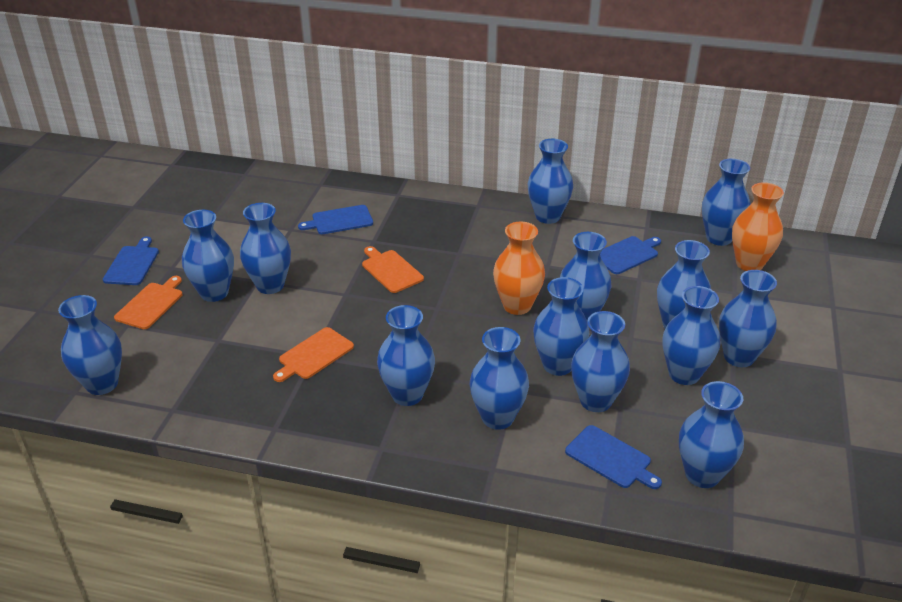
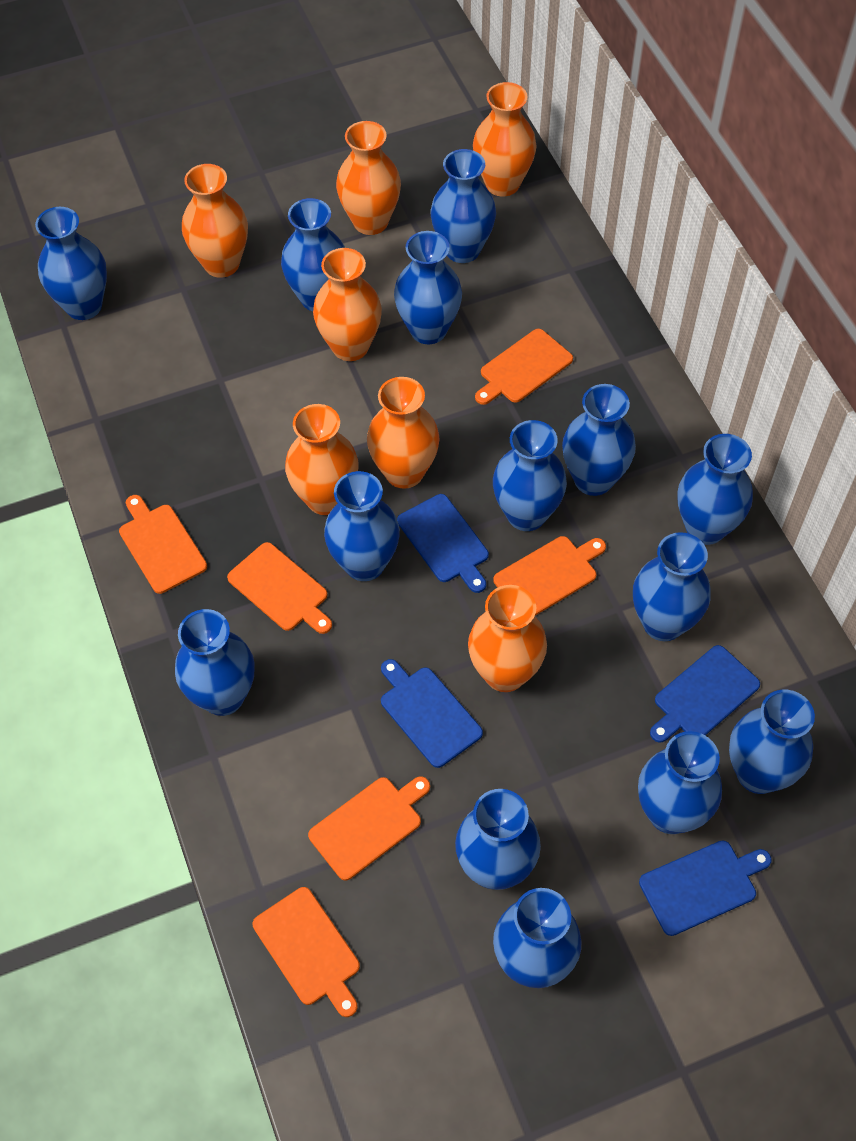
orange cutting board: [114,276,183,329] [273,327,354,382] [362,246,424,293] = 3 -> [119,495,207,594] [227,542,332,634] [252,887,360,1017] [308,776,430,881] [475,329,573,405] [493,536,606,616] = 6
orange vase: [493,221,545,315] [732,183,784,271] = 2 -> [182,164,248,278] [285,404,359,515] [313,248,382,361] [336,121,401,235] [367,377,440,489] [468,585,547,692] [473,82,536,197] = 7

